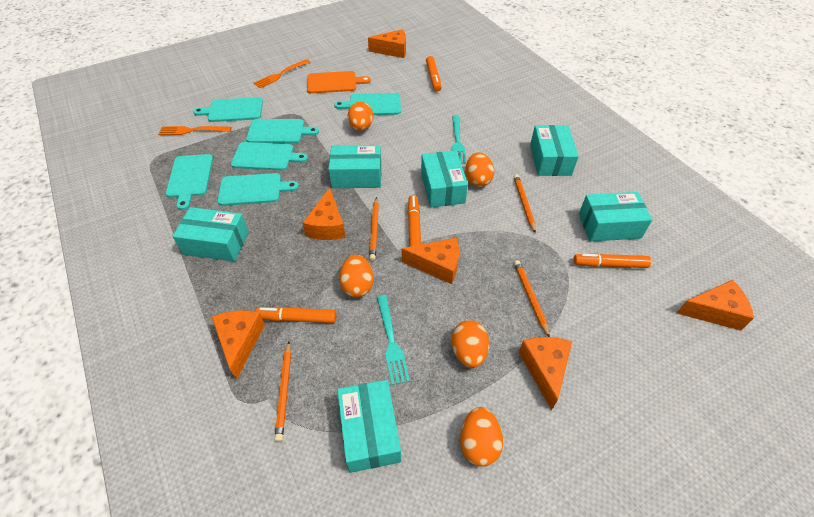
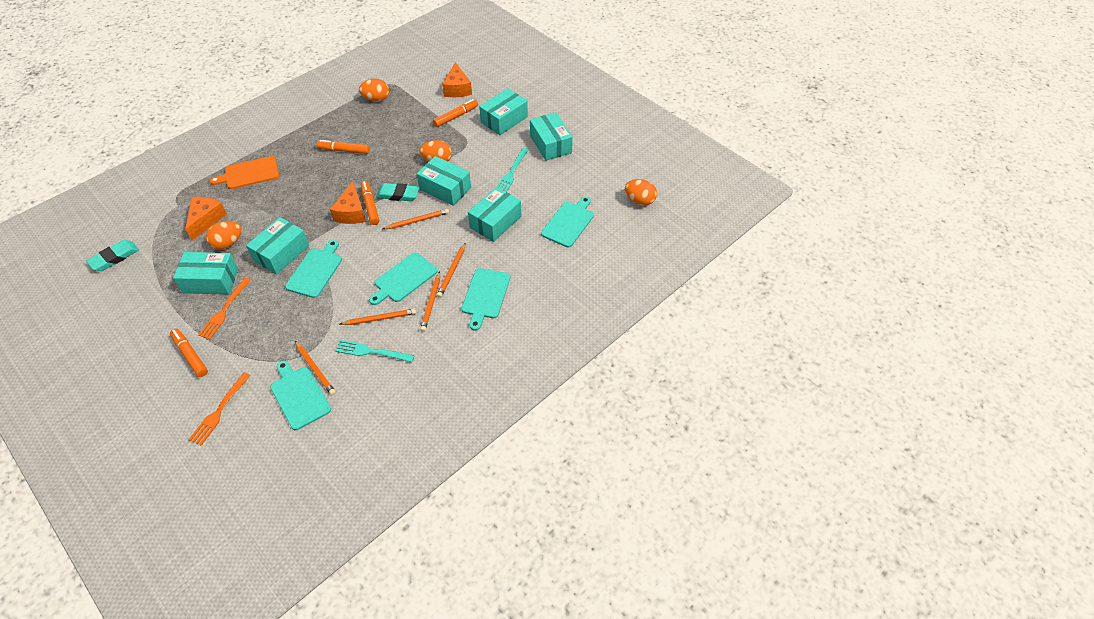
orange cheese: [212,310,265,380] [303,188,346,240] [368,29,406,58] [402,238,459,284] [519,337,572,410] [677,280,754,331] = 6 -> [185,197,227,241] [330,181,366,224] [442,62,472,97] = 3
orange egg: [339,255,374,297] [348,102,373,131] [451,320,489,368] [460,407,503,467] [465,152,494,187] = 5 -> [206,221,241,250] [359,78,389,101] [420,140,452,162] [625,179,657,206] = 4
orange pencil: [275,341,291,442] [369,197,379,261] [514,174,536,233] [514,260,550,337] = 4 -> [295,341,336,395] [340,309,416,325] [383,209,449,229] [420,272,440,332] [437,243,466,298] = 5
turquoise cutting board: [166,154,213,210] [193,97,263,122] [217,173,299,206] [231,142,308,171] [246,119,319,143] [334,93,401,115] = 6 -> [270,361,331,430] [285,240,342,298] [369,252,438,305] [462,268,510,330] [541,196,594,247] = 5
turquoise eraser: none = 0 -> [86,240,139,271] [376,183,420,201] = 2

